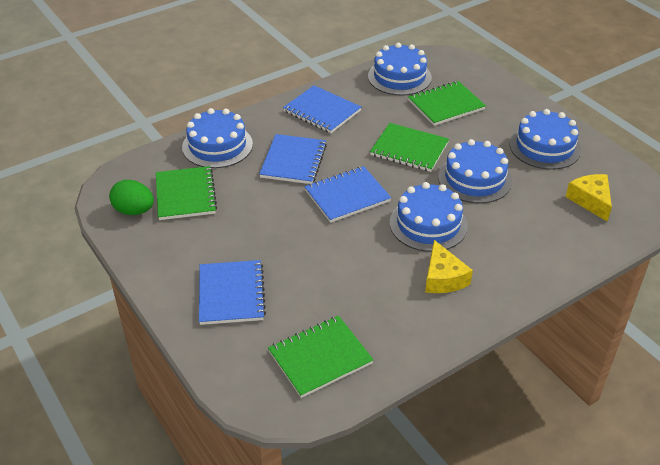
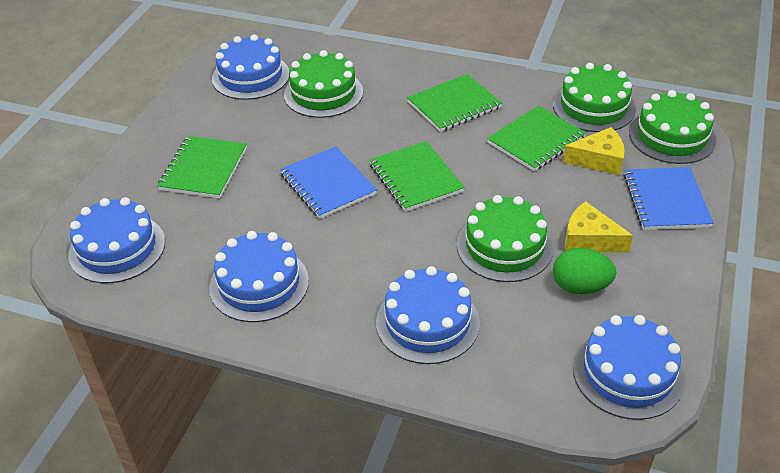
blue notebook: [199,260,266,325] [259,134,327,184] [283,85,361,133] [304,166,391,223] = 4 -> [280,146,377,219] [624,167,714,230] = 2
green cake: none = 0 -> [284,50,363,118] [457,195,553,282] [553,63,636,132] [629,90,716,164] = 4

